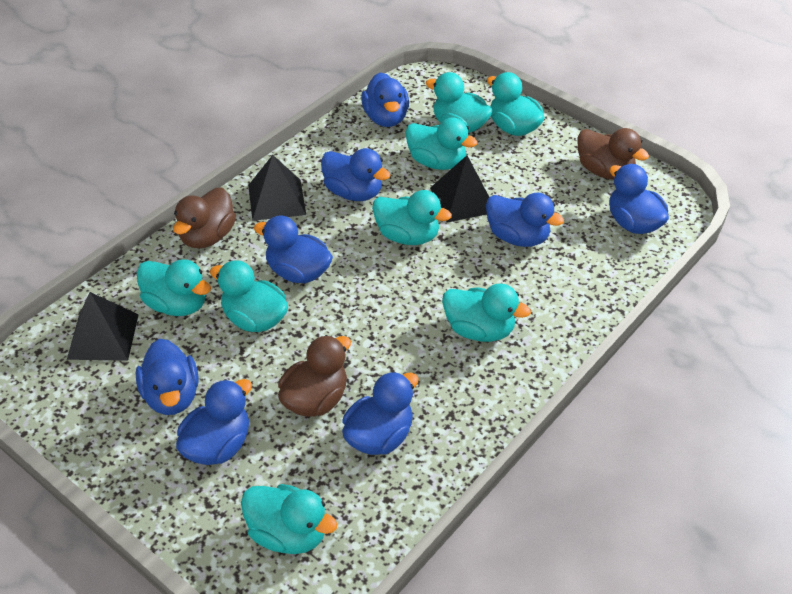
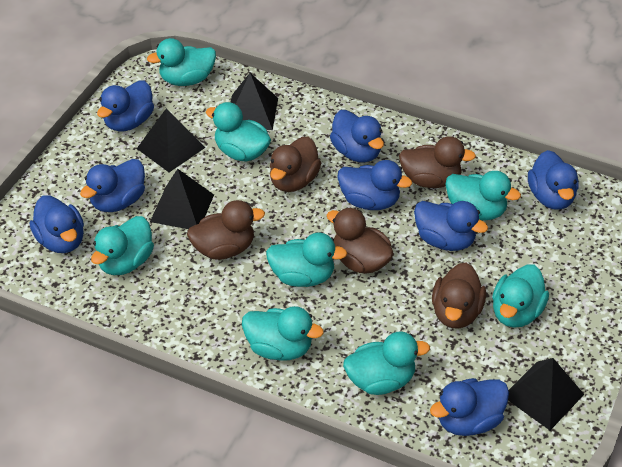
black pyramid: [67,292,139,361] [248,155,306,221] [430,156,489,223] = 3 -> [137,109,205,172] [150,169,214,229] [231,73,278,130] [508,358,584,430] = 4
brown duck: [173,187,236,249] [278,335,351,417] [578,128,649,180] = 3 -> [187,200,265,260] [270,137,321,192] [327,208,394,274] [399,136,476,188] [432,263,486,329] = 5

